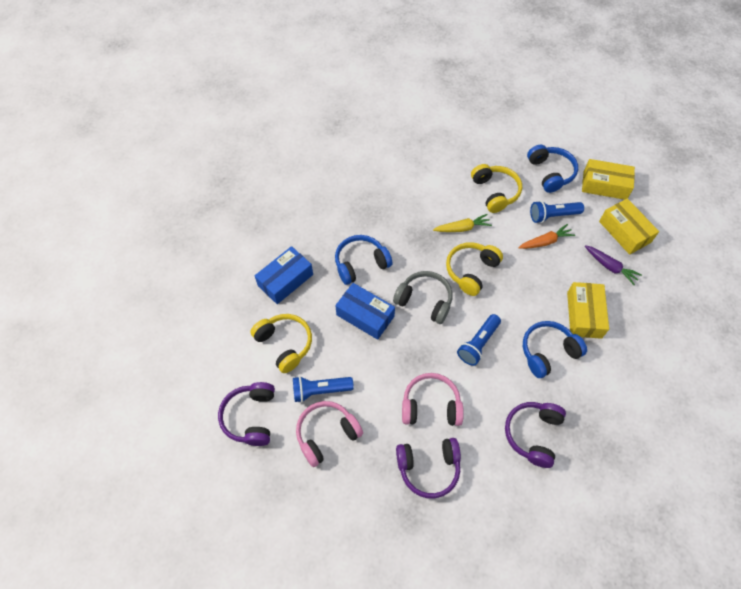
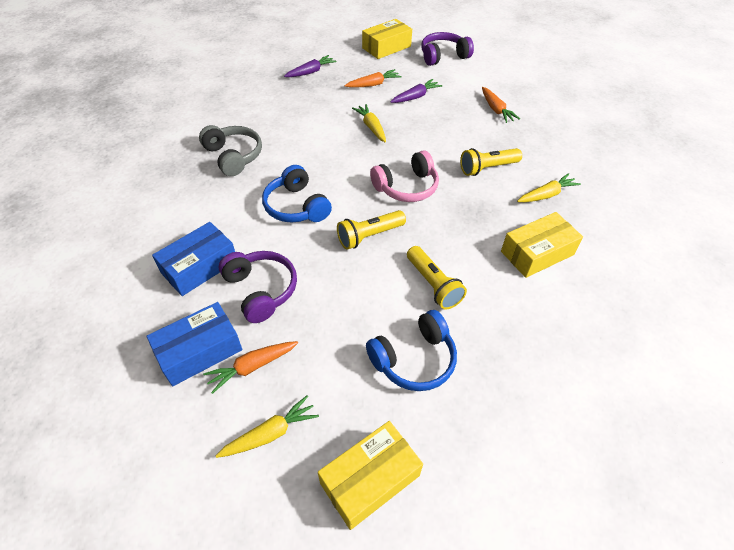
blue flashlight: [293,376,354,402] [457,314,501,366] [530,201,584,223] = 3 -> none = 0
blue headphones: [335,235,392,285] [523,321,587,378] [527,145,578,193] = 3 -> [262,165,332,223] [366,310,457,391] = 2
orange carrot: [518,224,575,249] = 1 -> [203,341,298,394] [345,69,402,87] [482,87,520,123] = 3
pink headphones: [296,401,363,467] [402,373,464,426] = 2 -> [370,150,439,202] = 1
purple carrot: [585,245,642,285] = 1 -> [284,55,337,77] [391,79,442,103] = 2
purple headphones: [218,382,275,446] [396,438,461,498] [505,402,566,468] = 3 -> [219,251,297,323] [421,32,474,66] = 2
yellow carrot: [433,214,492,232] = 1 -> [216,395,319,458] [352,104,386,142] [517,173,581,202] = 3
yellow flashlight: none = 0 -> [337,210,406,250] [407,246,467,310] [460,148,522,176] = 3
yellow headphones: [250,314,312,373] [446,242,503,296] [471,164,522,213] = 3 -> none = 0

